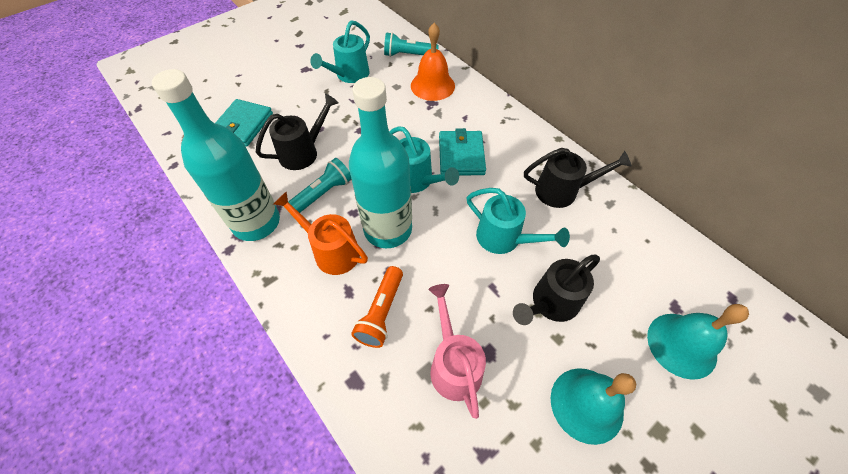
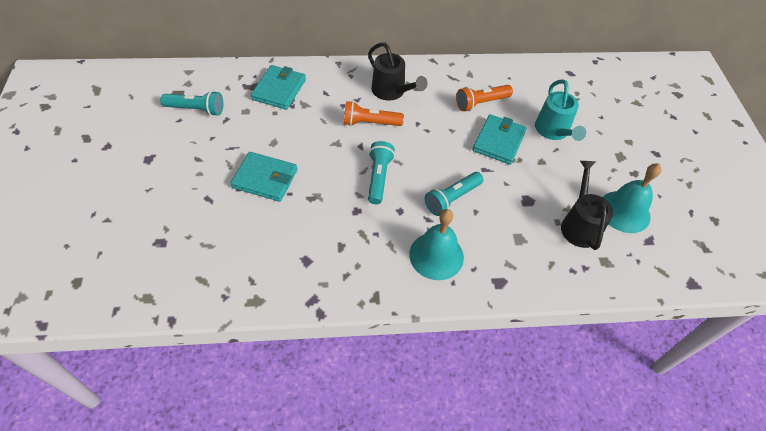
black watering can: [256,93,339,170] [513,255,600,325] [524,148,632,208] = 3 -> [368,42,427,101] [561,161,613,250] = 2
orange bell: [411,23,455,101] = 1 -> none = 0
orange flashlight: [351,266,403,348] = 1 -> [344,101,404,126] [456,85,513,111] = 2
orange watering can: [273,192,368,275] = 1 -> none = 0
pink watering can: [428,284,486,419] = 1 -> none = 0
turquoise bottle: [152,69,280,241] [349,77,412,248] = 2 -> none = 0
turquoise flashlight: [288,158,351,213] [384,32,439,57] = 2 -> [160,91,223,116] [368,141,395,204] [425,172,483,216] = 3
turquoise wallet: [215,99,273,146] [439,128,486,175] = 2 -> [231,152,297,202] [251,65,306,110] [472,114,527,165] = 3
turquoise watering can: [310,21,370,83] [389,126,459,193] [467,188,570,254] = 3 -> [535,79,586,141] = 1

